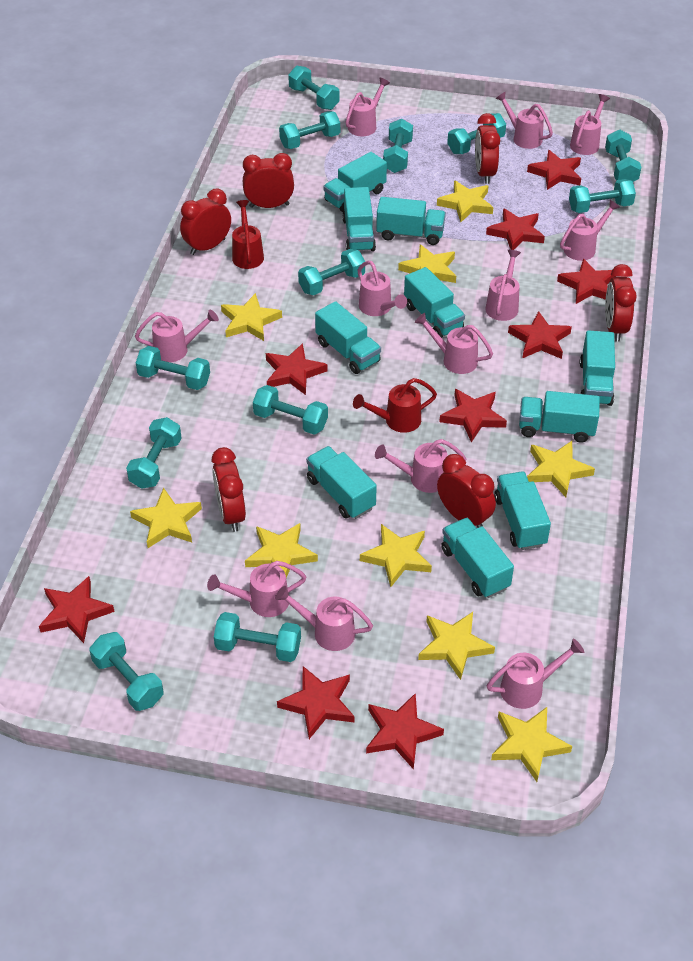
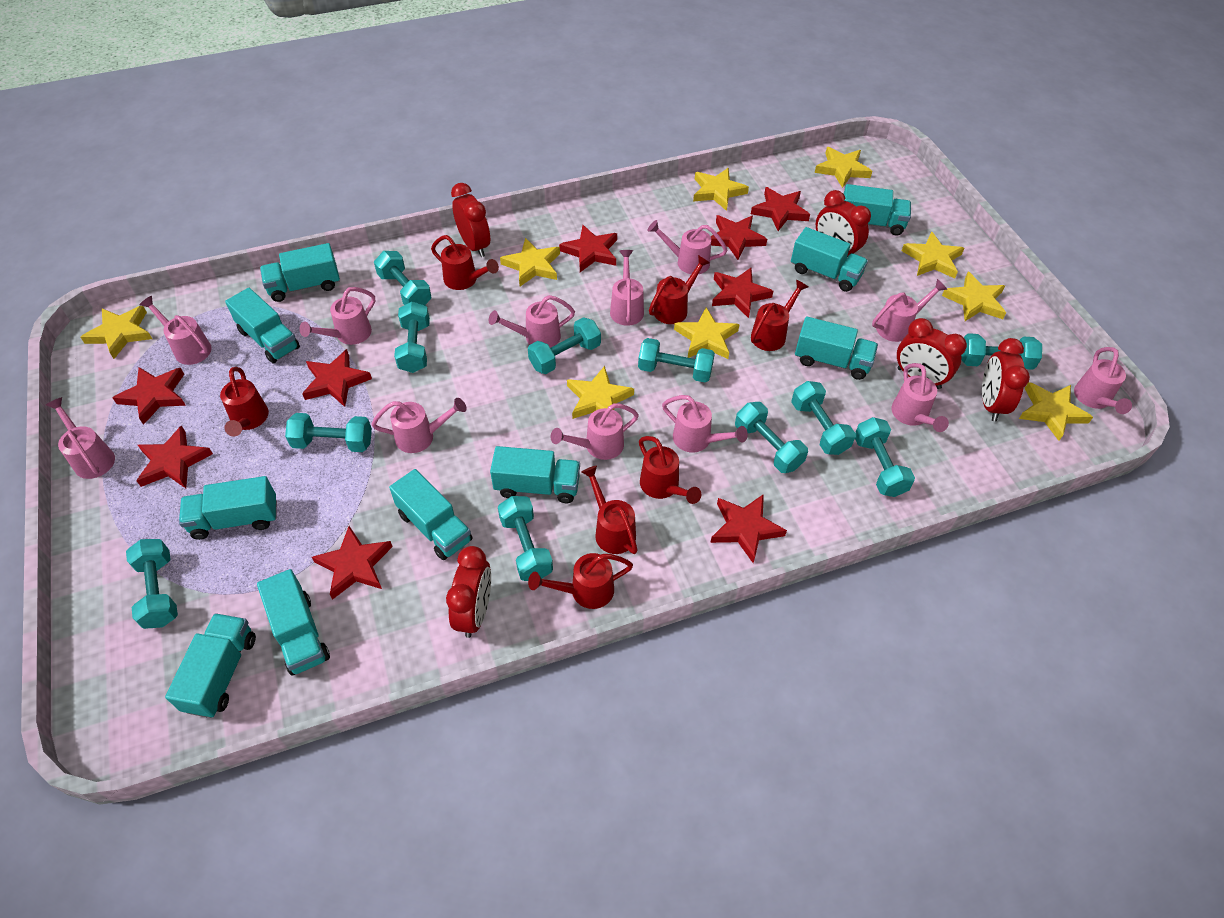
red clock: [180,189,231,255] [212,447,246,532] [243,153,294,208] [437,454,496,528] [475,113,500,184] [605,264,637,342] = 6 -> [446,546,491,638] [451,183,490,257] [816,190,871,257] [897,318,967,389] [982,338,1030,422] = 5
red watering can: [232,200,264,269] [353,378,437,433] = 2 -> [220,367,269,436] [431,235,499,290] [528,553,633,609] [581,466,638,554] [639,436,701,504] [649,255,710,324] [751,280,808,351] = 7
turquoise dumbbell: [89,632,164,711] [126,417,182,489] [136,346,210,390] [214,612,301,662] [253,385,328,435] [279,111,340,149] [288,66,340,110] [298,249,365,295] [383,119,413,173] [447,113,506,154] [569,179,636,213] [605,130,641,182] = 12 -> [126,539,178,629] [285,413,372,452] [374,251,431,305] [394,301,430,373] [498,496,553,581] [528,317,601,374] [638,338,715,383] [735,402,808,473] [791,381,856,455] [855,417,915,497] [961,333,1042,370] = 11

